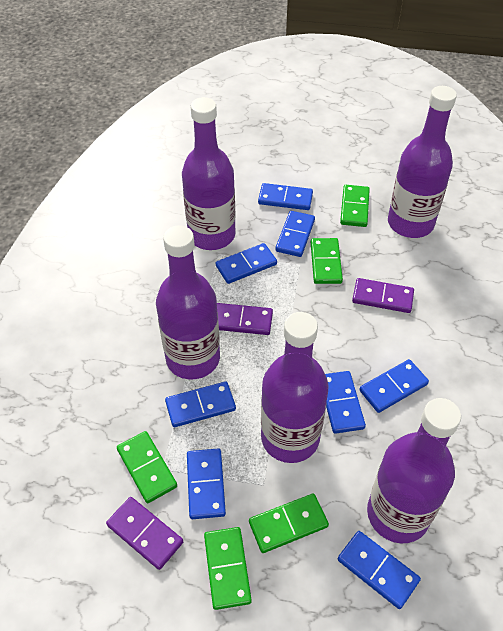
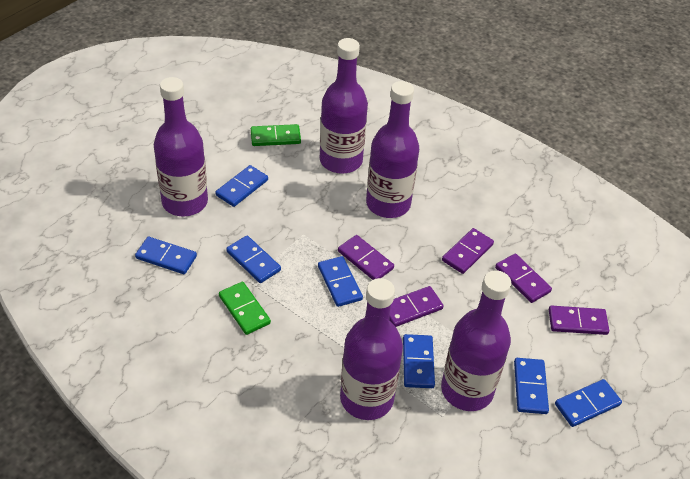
blue domino: [165,381,236,427] [187,449,226,519] [216,243,277,284] [258,183,313,210] [275,211,315,257] [325,371,366,434] [338,531,421,609] [359,359,429,413] = 8 -> [135,237,197,274] [215,165,268,207] [226,236,281,283] [318,256,363,307] [403,334,435,388] [514,358,549,414] [555,379,622,427] = 7
green domino: [117,431,177,503] [204,527,252,610] [249,494,329,553] [311,238,343,284] [340,185,370,227] = 5 -> [219,282,271,335] [251,124,301,146] = 2
purple domino: [106,497,183,570] [217,303,273,335] [352,278,414,313] = 3 -> [338,235,394,280] [389,286,444,327] [442,228,494,274] [495,253,552,303] [549,306,609,335] = 5

